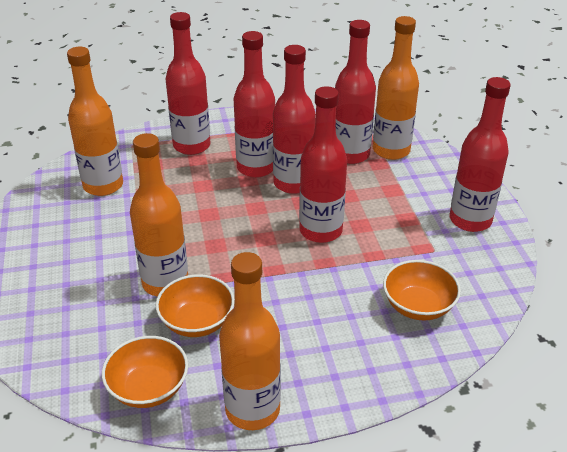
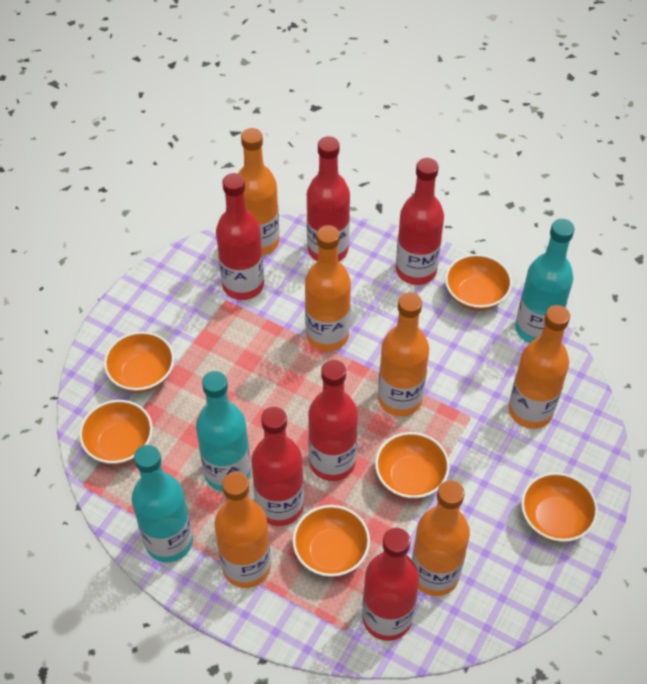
orange bottle: [67,47,123,196] [130,133,188,297] [219,252,281,430] [373,16,419,160] = 4 -> [214,472,271,588] [238,128,280,255] [305,225,351,351] [378,292,429,416] [412,480,470,596] [509,305,570,429] = 6
orange bowl: [102,336,188,408] [156,274,235,337] [383,260,461,321] = 3 -> [79,400,153,465] [104,332,174,393] [292,505,370,577] [375,432,450,499] [445,254,512,311] [521,472,598,542] = 6
turquoise bottle: none = 0 -> [132,445,193,562] [196,371,251,492] [515,219,574,343] = 3

